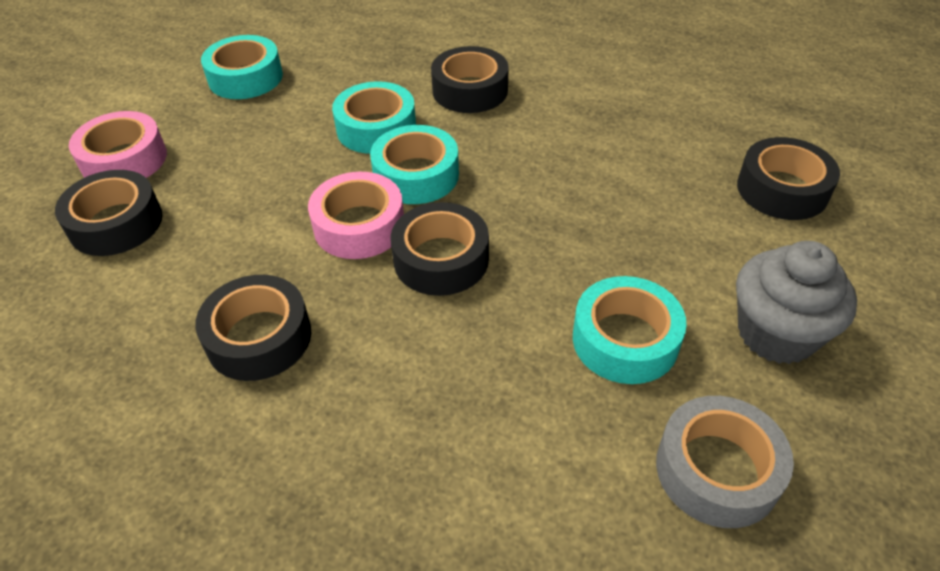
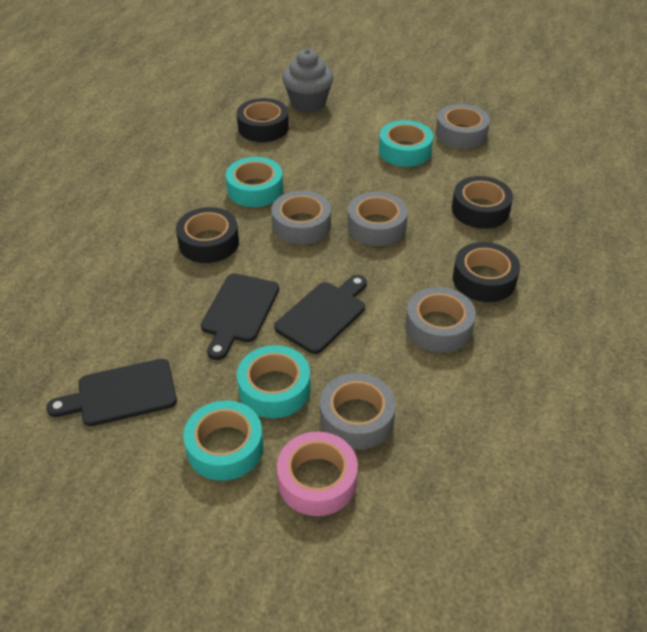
black cutting board: none = 0 -> [46,359,177,426] [201,273,279,360] [274,275,367,354] = 3
black tape: [55,170,163,256] [195,275,311,381] [391,202,489,296] [431,46,509,113] [737,137,840,220] = 5 -> [176,207,239,263] [237,98,289,142] [452,176,513,229] [453,242,520,302] = 4
grey tape: [656,396,794,528] = 1 -> [271,191,331,245] [320,373,396,450] [347,192,408,246] [405,287,476,352] [436,104,490,149] = 5
pink tape: [69,111,167,178] [308,172,404,259] = 2 -> [277,432,358,516] = 1

